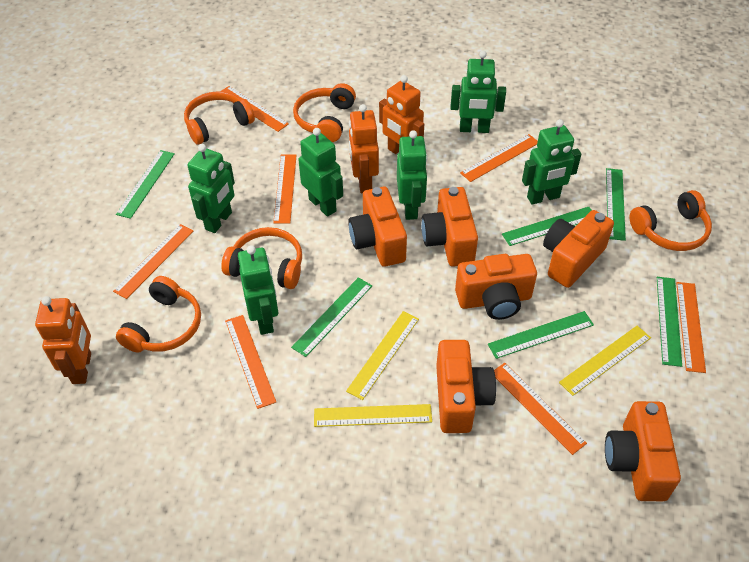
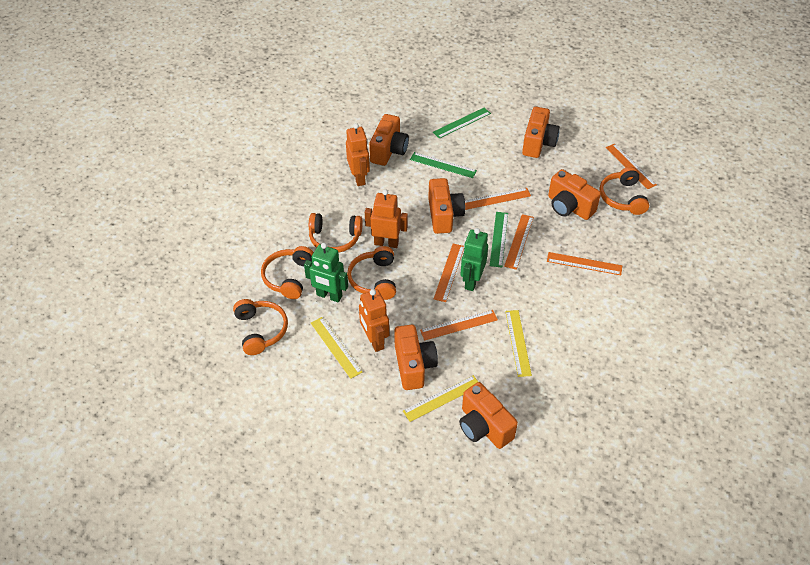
green robot: [187,144,235,233] [238,245,278,335] [298,128,343,217] [397,130,428,220] [451,51,506,133] [522,119,581,205] = 6 -> [304,243,348,302] [460,228,488,291] = 2
green ruler: [116,150,175,219] [291,277,372,357] [488,311,594,359] [502,207,592,246] [606,168,626,241] [657,277,682,367] = 6 -> [410,152,477,178] [433,108,491,139] [490,212,508,268] = 3
orange ruler: [113,224,193,299] [220,86,289,132] [225,315,276,409] [273,154,297,224] [460,134,538,182] [494,363,587,455] [676,282,706,373] = 7 -> [420,310,498,341] [434,244,464,302] [465,188,531,210] [504,214,534,270] [547,252,622,275] [606,144,657,189] = 6

